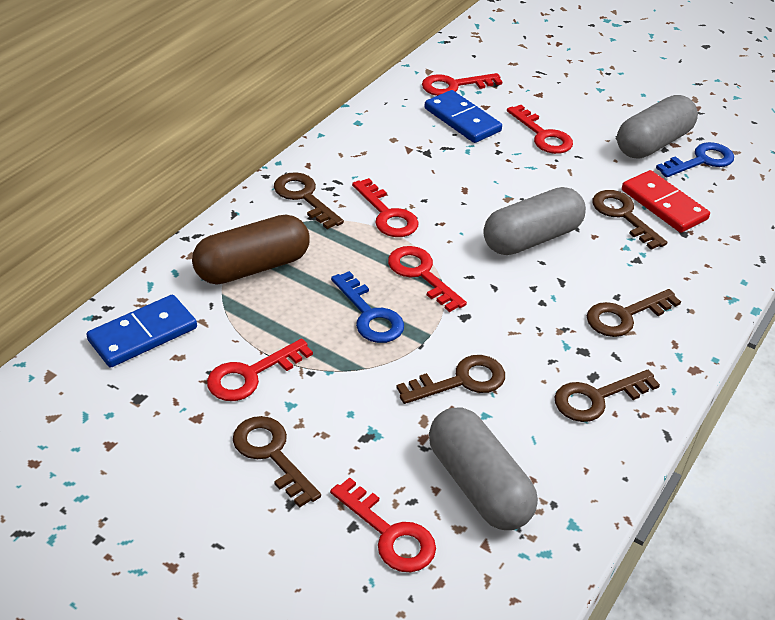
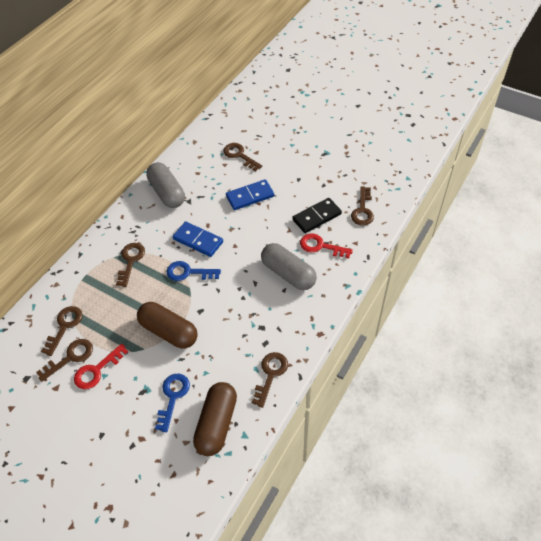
black domino: none = 0 -> [292,198,342,233] = 1
brown capsule: [192,215,310,285] = 1 -> [137,302,198,349] [193,382,237,456] = 2
grey capsule: [429,407,538,530] [483,187,586,255] [617,95,698,159] = 3 -> [146,162,185,208] [261,243,317,290] = 2
red domino: [622,170,710,233] = 1 -> none = 0
red key: [207,339,313,401] [330,477,436,572] [352,178,419,237] [388,246,467,312] [422,73,502,96] [507,105,573,154] = 6 -> [74,343,128,389] [300,233,353,258] = 2

